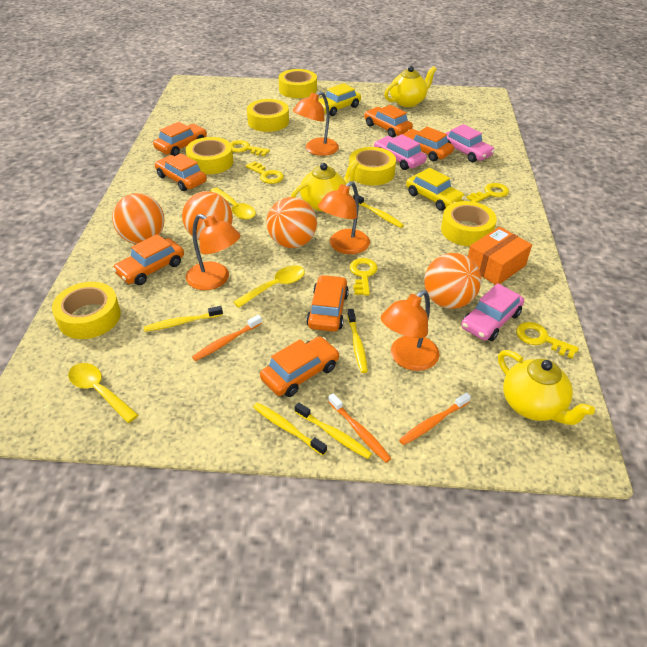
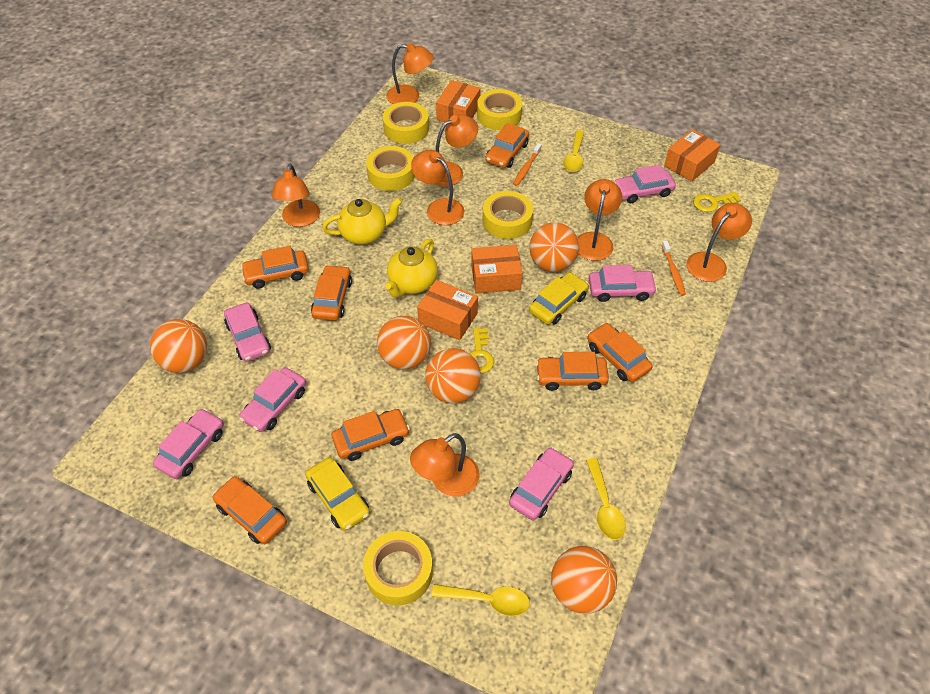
orange ball: [112,193,165,244] [182,191,233,240] [267,197,317,248] [424,253,481,309] = 4 -> [150,319,207,373] [377,316,431,369] [425,348,481,403] [529,222,579,272] [551,546,617,614] = 5
orange box: [468,227,532,285] = 1 -> [417,280,478,340] [436,80,481,122] [471,245,522,294] [664,129,720,182] = 4
orange lamp: [186,214,241,290] [293,91,339,156] [318,181,370,254] [381,290,439,371] = 4 -> [271,163,320,227] [386,43,434,104] [410,433,480,497] [411,150,464,225] [435,114,478,187] [577,179,622,261] [687,203,752,282] = 7
orange toothbrush: [192,315,262,361] [328,393,391,463] [399,392,471,445] = 3 -> [513,143,541,186] [661,241,686,296] = 2
pink car: [374,134,427,170] [445,124,495,162] [461,283,524,341] = 3 -> [153,408,224,479] [224,303,271,362] [239,367,306,432] [509,447,574,520] [589,265,657,302] [614,165,676,203] = 6
yellow key: [230,140,270,156] [246,161,284,184] [350,258,378,296] [466,183,509,202] [516,322,579,359] = 5 -> [470,328,494,374] [693,192,741,212] = 2
yellow tape: [52,282,121,339] [186,137,233,174] [247,99,289,132] [279,69,317,98] [349,147,396,185] [441,201,497,246] = 6 -> [363,531,433,605] [366,146,415,191] [383,102,429,144] [477,89,522,130] [483,191,533,239] = 5
yellow teapot: [291,160,359,212] [384,66,437,107] [498,350,595,425] = 3 -> [322,198,402,244] [385,239,438,298] = 2
yellow toothbrush: [143,306,223,332] [253,403,327,456] [295,402,372,459] [347,309,368,373] [353,195,404,228] = 5 -> none = 0

